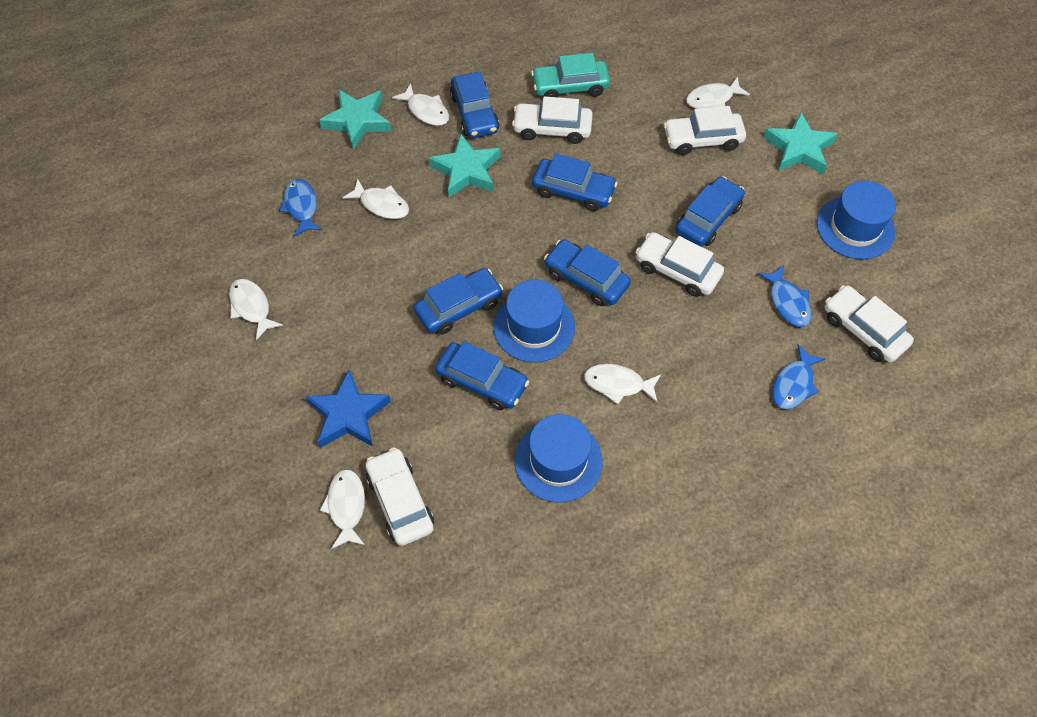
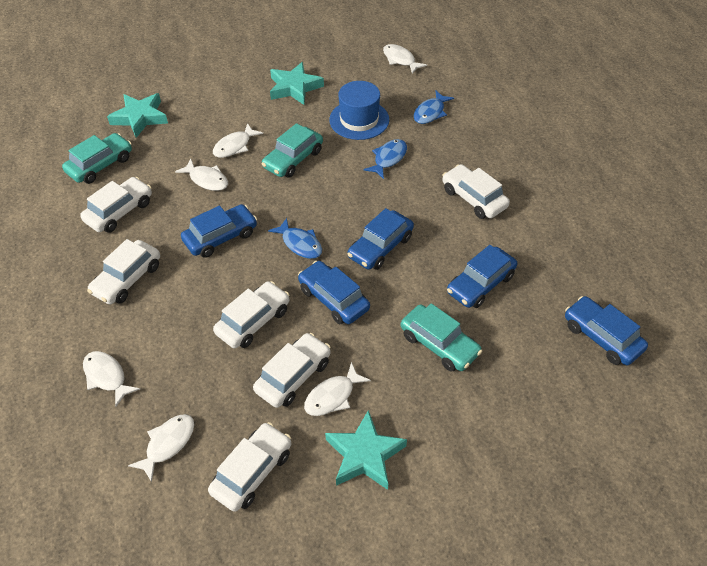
blue car: [414,268,503,335] [435,341,529,410] [450,72,499,138] [532,153,618,211] [544,239,631,306] [676,176,745,247] = 6 -> [181,204,257,258] [298,261,370,324] [347,208,414,270] [447,245,517,308] [565,296,648,365] = 5
blue hat: [493,280,575,362] [514,414,603,503] [817,181,896,259] = 3 -> [329,81,389,140] = 1
blue star: [306,370,391,448] = 1 -> none = 0
turquoise car: [531,53,610,97] = 1 -> [62,133,132,184] [261,123,323,178] [401,303,482,372] = 3
white car: [365,447,434,546] [512,96,593,144] [636,232,724,297] [664,106,746,155] [825,285,914,362] = 5 -> [80,177,152,233] [87,239,160,304] [208,422,291,512] [213,281,290,348] [253,333,331,408] [442,164,510,219] = 6

